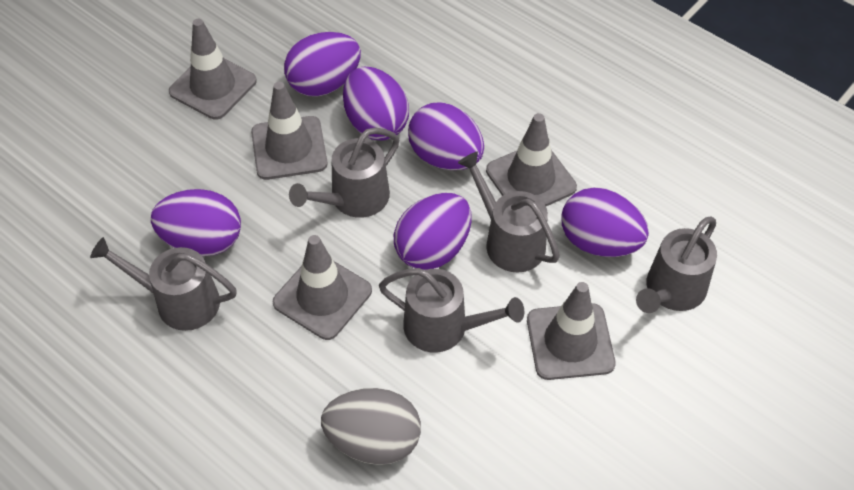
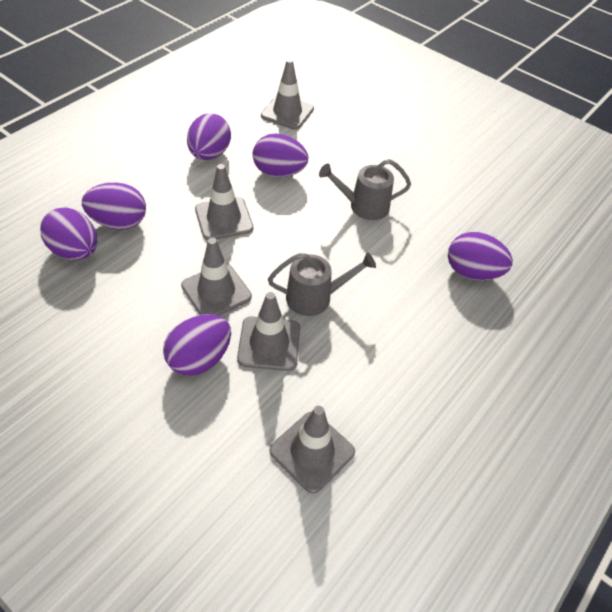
grey egg: [321,388,421,465] = 1 -> none = 0
grey watering can: [90,237,237,331] [289,128,399,218] [379,268,524,352] [458,151,560,272] [636,217,717,313] = 5 -> [268,252,376,316] [319,159,411,220] = 2

